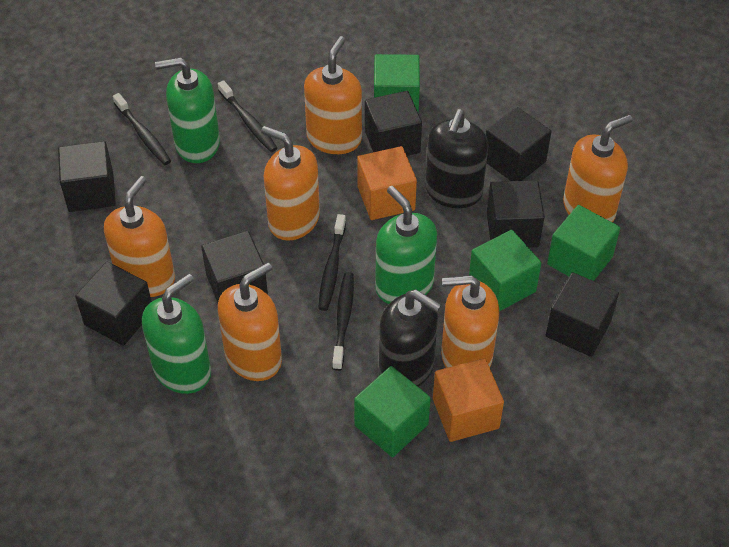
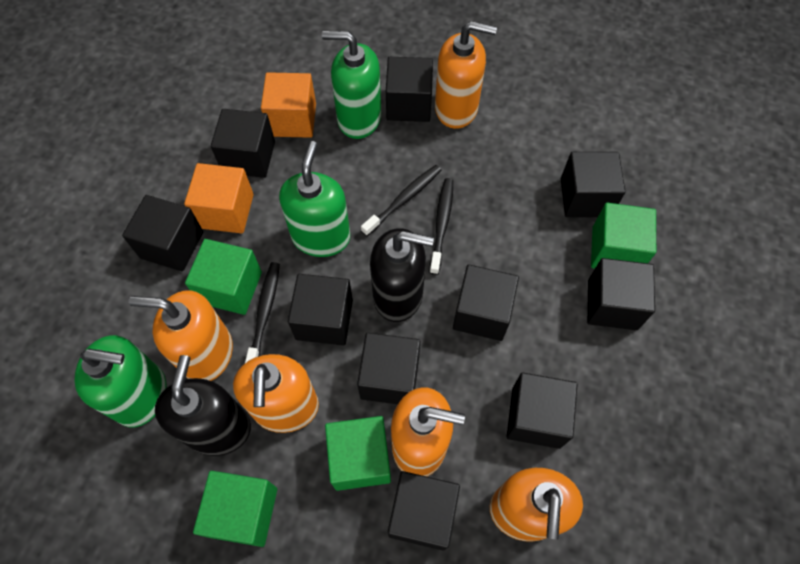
black cube: [58,141,116,212] [75,262,152,346] [201,231,268,302] [365,91,422,156] [486,107,551,181] [487,180,545,247] [546,272,619,357] = 7 -> [122,195,203,272] [211,109,275,178] [288,274,353,346] [357,333,421,404] [386,57,433,122] [388,471,460,551] [453,264,519,341] [507,373,578,449] [561,152,625,217] [587,258,655,330] = 10
black toothbrush: [113,93,171,165] [218,80,278,152] [318,214,346,311] [332,272,354,371] = 4 -> [245,262,280,363] [361,165,441,236] [430,178,453,275] = 3
orange soap dispenser: [104,176,175,297] [218,263,282,381] [261,126,320,241] [304,36,362,154] [441,275,499,368] [563,115,632,223] = 6 -> [129,290,233,381] [233,354,319,433] [391,387,465,477] [435,21,497,129] [490,468,583,542] = 5

